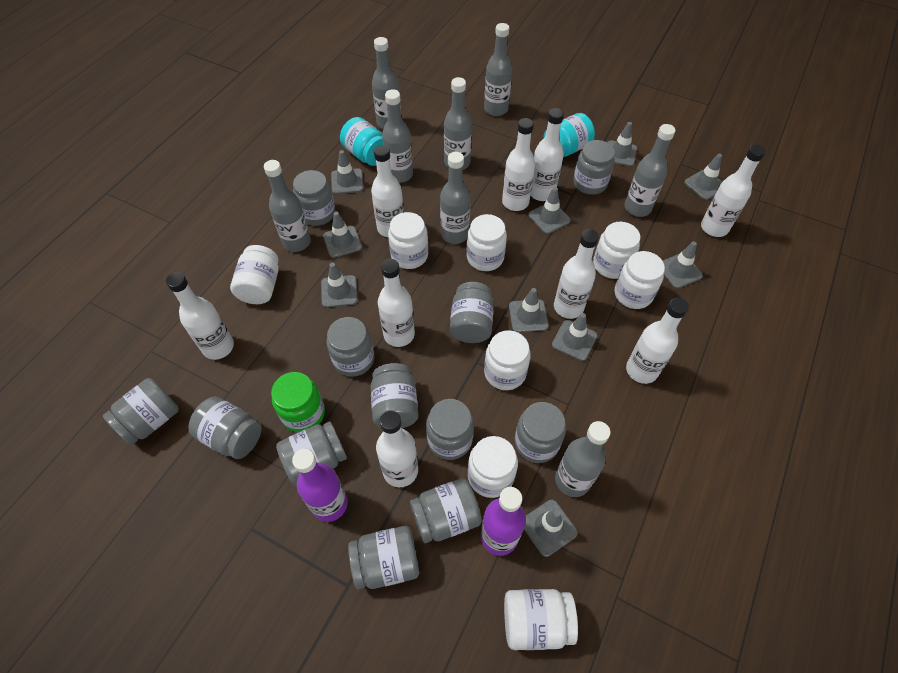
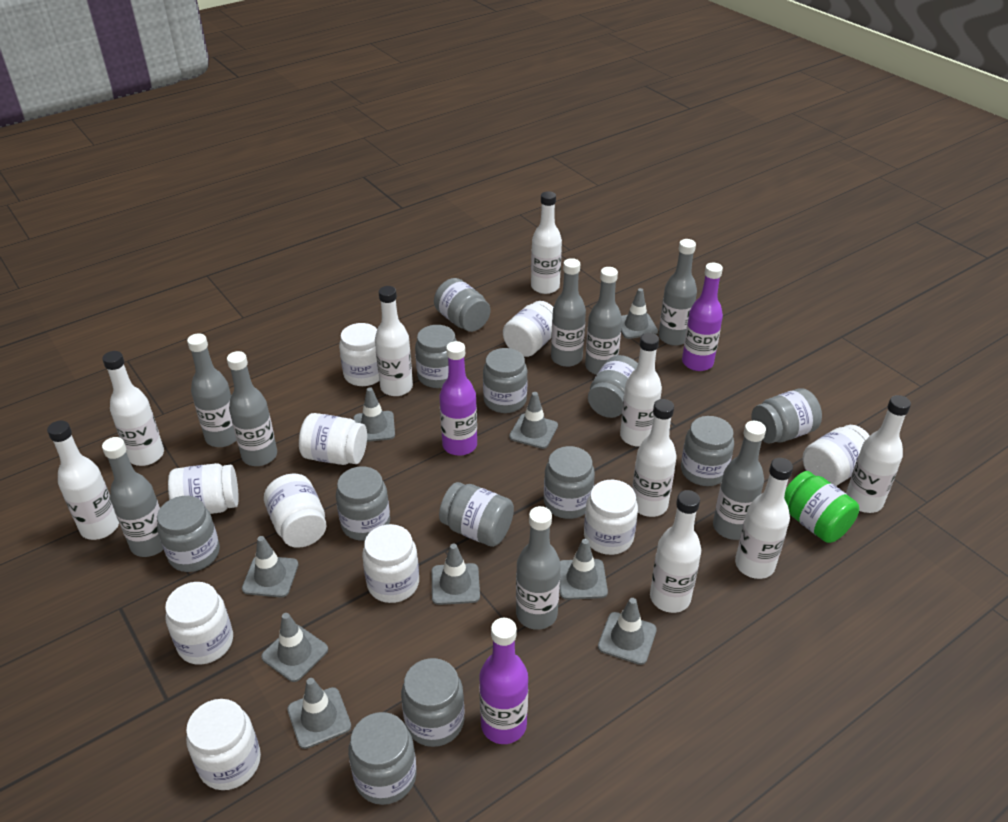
grey traffic cone: [321,263,358,307] [323,212,362,258] [331,150,364,194] [509,288,549,332] [524,500,578,557] [528,187,571,234] [552,313,598,361] [607,122,637,166] [663,241,703,288] [684,154,722,200] = 10 -> [242,536,298,597] [261,613,328,682] [287,678,351,749] [354,387,395,442] [432,544,480,605] [509,392,558,449] [560,539,608,600] [598,598,657,665] [621,288,658,339] = 9
purple bottle: [292,449,348,522] [481,487,526,556] = 2 -> [440,341,477,456] [479,618,528,744] [682,263,723,371] = 3
turquoise jar: [340,117,383,166] [543,113,595,157] = 2 -> none = 0
white jar: [230,245,279,304] [388,212,428,269] [467,214,507,271] [468,436,518,498] [484,330,531,390] [504,589,578,650] [593,222,640,279] [614,251,665,309] = 8 -> [165,582,233,665] [168,463,239,514] [186,699,261,790] [264,474,327,548] [299,413,367,465] [339,323,379,386] [362,524,419,603] [503,301,553,357] [584,480,638,555] [803,425,870,486] = 10

